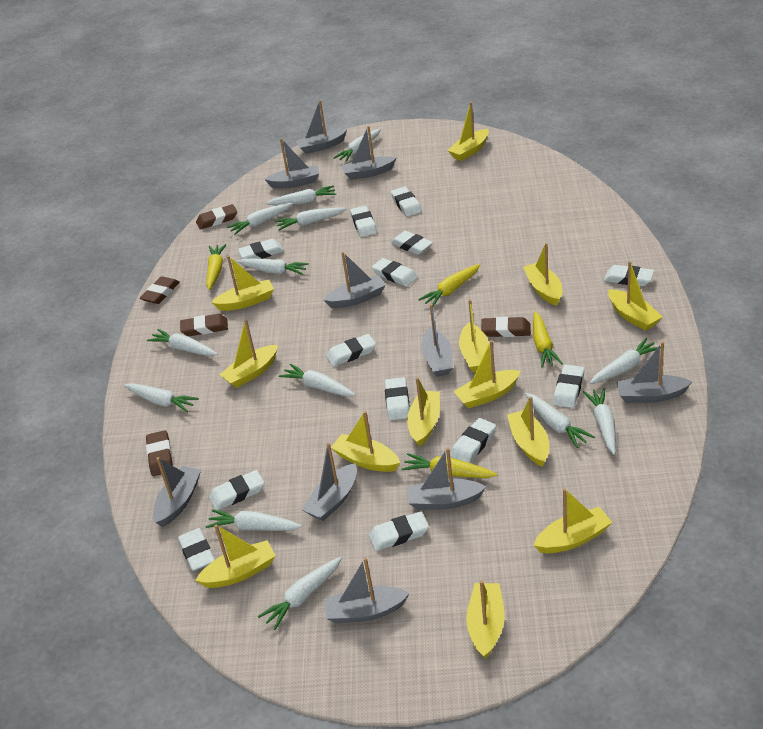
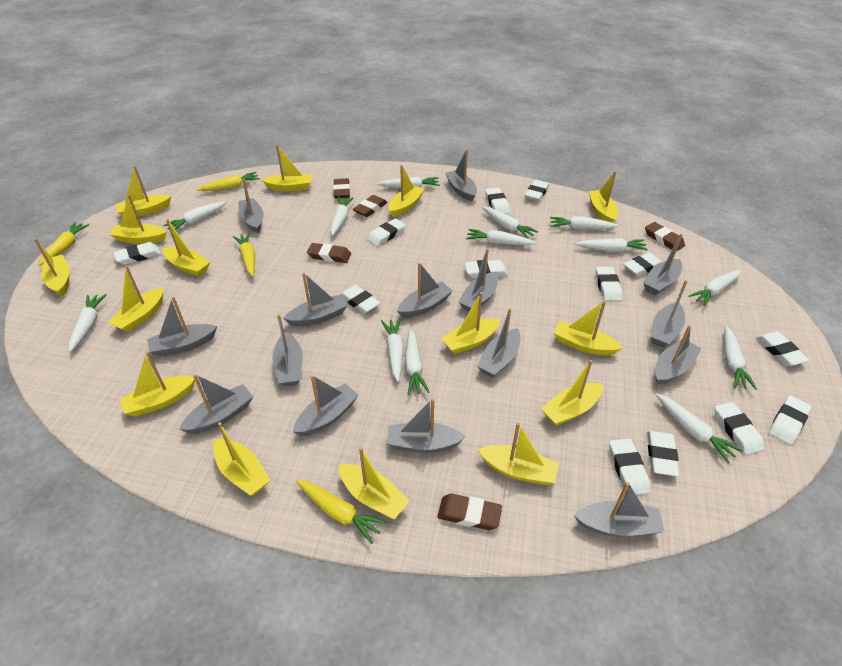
grey boat: [153,457,201,527] [264,138,319,188] [296,100,347,154] [302,443,357,521] [323,252,386,308] [324,557,410,624] [341,126,396,180] [407,448,486,510] [421,304,453,377] [616,342,692,403] = 10 -> [147,296,217,356] [179,374,253,434] [238,179,264,233] [272,314,303,386] [283,273,348,326] [293,375,359,436] [387,398,466,453] [397,262,453,318] [445,150,477,201] [458,248,498,311] [477,308,520,378] [574,482,665,537] [643,233,683,295] [650,280,688,348] [655,325,702,385] = 15
yellow boat: [195,525,276,588] [211,256,274,311] [220,319,278,388] [331,411,400,472] [407,377,440,447] [447,102,489,161] [453,340,521,408] [459,299,489,372] [466,580,505,658] [507,397,549,467] [523,243,562,306] [533,488,612,553] [608,261,662,331] = 13 -> [34,238,70,297] [108,266,164,332] [109,195,167,244] [116,166,171,216] [120,351,195,417] [163,219,210,276] [213,422,271,496] [262,145,312,191] [339,447,410,519] [388,165,425,217] [441,292,501,354] [478,422,559,485] [541,360,603,426] [554,301,622,356] [589,171,618,223] = 15

